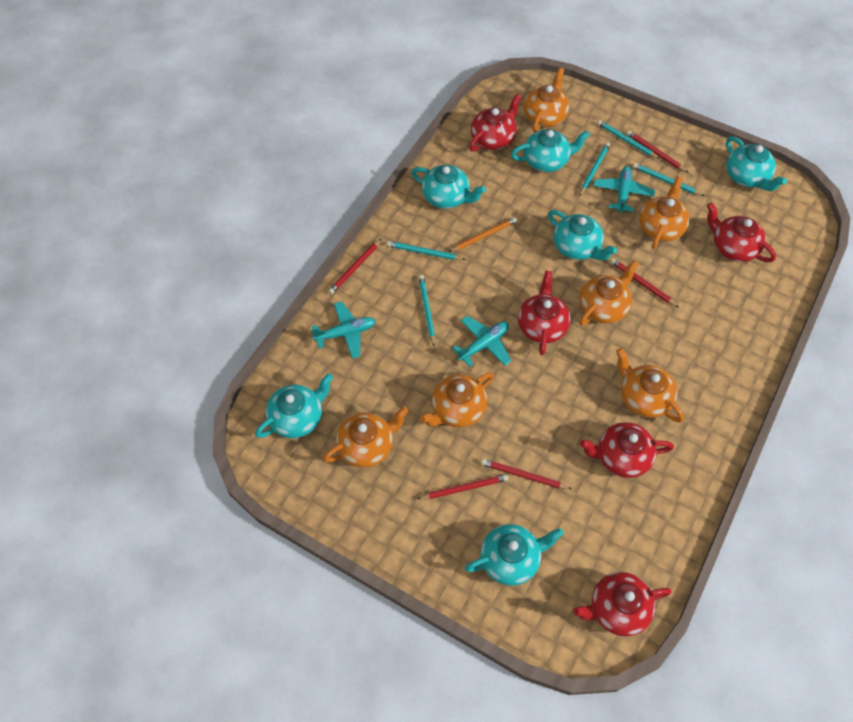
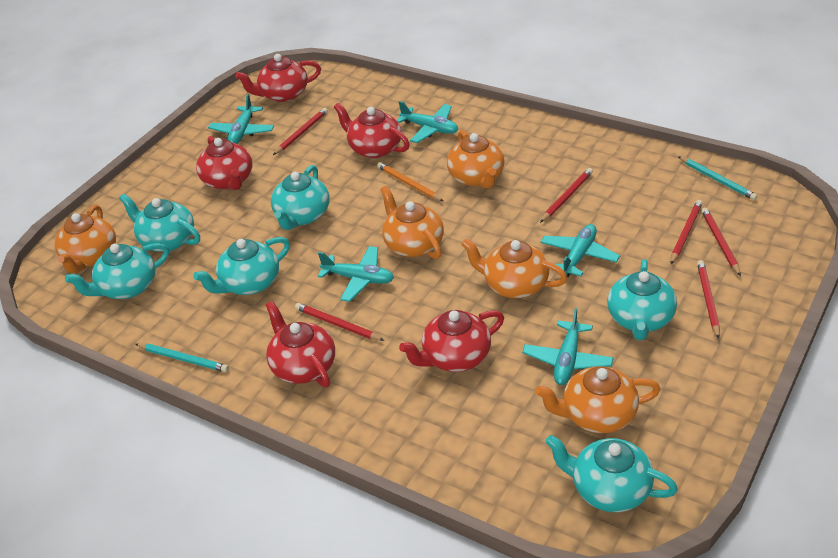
orange teapot: [323,406,409,468] [420,372,494,428] [524,68,569,132] [579,260,639,326] [616,348,684,423] [639,176,690,249] = 6 -> [55,205,116,273] [380,186,444,259] [447,130,504,189] [461,239,567,298] [535,366,661,433] = 5
red pencil: [328,238,382,294] [417,474,508,499] [481,459,572,489] [610,258,679,307] [627,130,689,173] = 5 -> [273,108,328,155] [295,303,385,341] [540,168,593,223] [671,200,703,264] [697,260,720,339] [701,208,741,276] = 6
turquoise pencil: [387,241,466,260] [418,275,435,346] [579,142,610,196] [597,120,660,159] [633,163,704,196] = 5 -> [136,343,229,372] [678,156,758,200] = 2
turquoise plane: [311,301,376,359] [452,316,511,367] [593,166,655,213] = 3 -> [208,94,274,144] [318,246,394,302] [397,101,458,143] [522,307,614,385] [540,224,620,277] = 5

